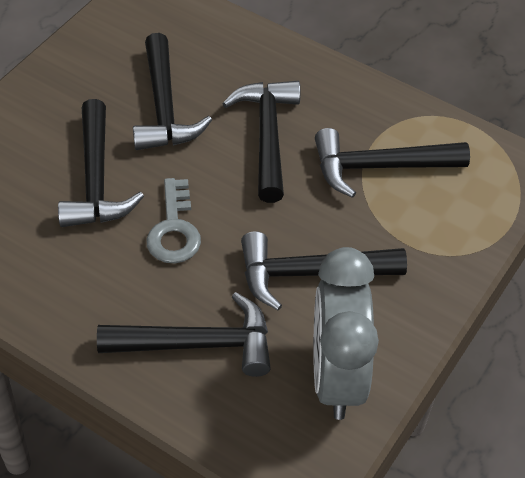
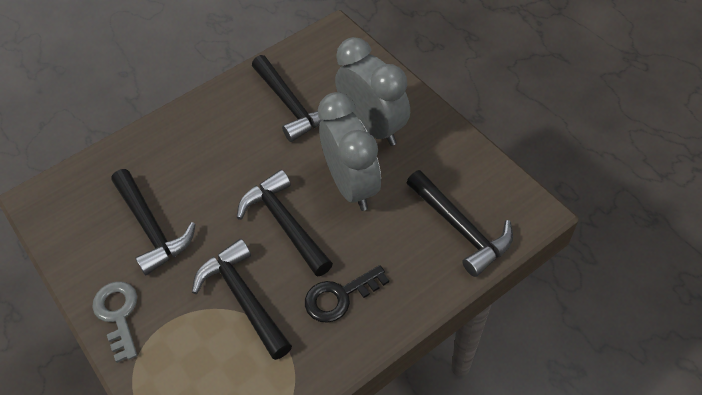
black hammer: [58,99,144,227] [97,292,271,377] [133,33,212,150] [222,81,300,203] [241,231,407,311] [315,128,470,198] = 6 -> [111,169,196,275] [192,239,292,360] [237,170,333,277] [252,55,322,142] [407,170,513,277] = 5
black key: none = 0 -> [305,265,389,323] = 1
grey clock: [313,247,379,420] = 1 -> [318,92,381,211] [335,37,410,146] = 2

